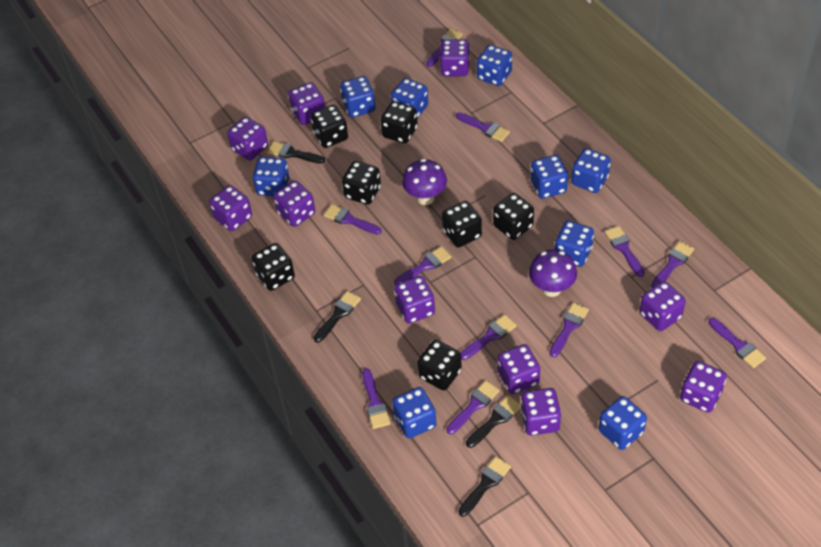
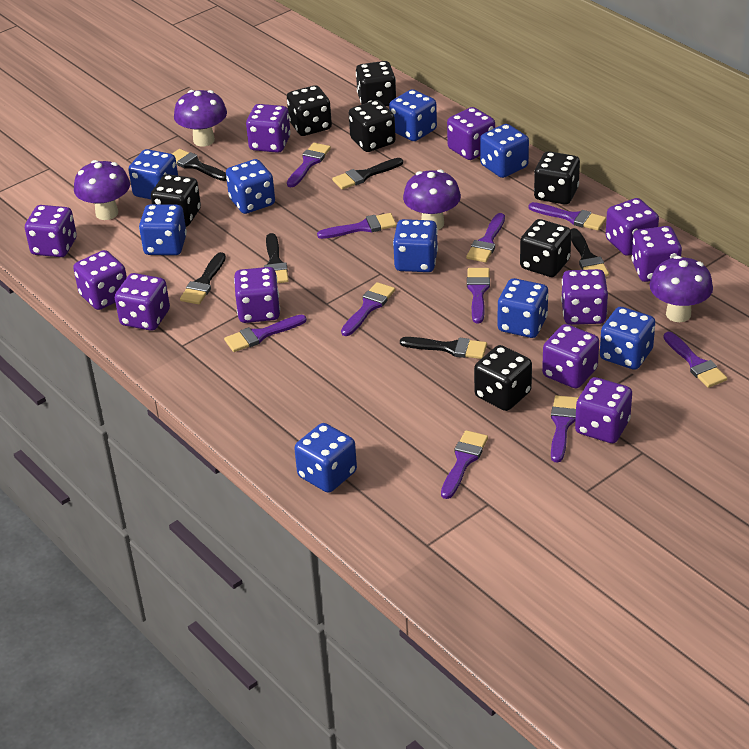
black brush: [268,141,325,163] [314,291,361,343] [458,456,511,517] [466,395,521,448] = 4 -> [172,149,227,181] [180,252,226,304] [264,233,289,283] [332,158,403,190] [400,337,487,359] [570,228,609,276] = 6
purple brush: [324,204,382,235] [362,369,391,429] [394,246,452,285] [426,29,463,67] [447,381,500,434] [456,112,510,142] [461,315,517,360] [549,303,589,357] [605,226,645,277] [651,241,694,288] [709,318,766,368] = 11 -> [224,314,307,352] [287,143,331,187] [317,213,397,239] [341,282,395,336] [441,430,488,499] [466,213,505,263] [467,268,490,323] [529,202,606,231] [551,395,578,462] [663,332,727,388] = 10
purple dice: [209,185,252,231] [227,117,268,161] [273,181,315,227] [288,82,325,125] [394,276,435,324] [440,40,470,76] [498,344,540,394] [521,388,561,436] [640,281,686,331] [680,361,726,413] = 10 -> [25,205,77,257] [73,250,127,310] [115,273,170,331] [234,267,280,323] [246,104,291,153] [447,107,495,160] [542,324,599,388] [561,269,608,325] [575,377,632,443] [606,198,659,256] [632,226,682,282] = 11
purple mushroom: [402,159,447,205] [529,249,577,297] = 2 -> [74,160,130,220] [174,90,227,146] [403,170,461,230] [650,256,713,322] = 4

